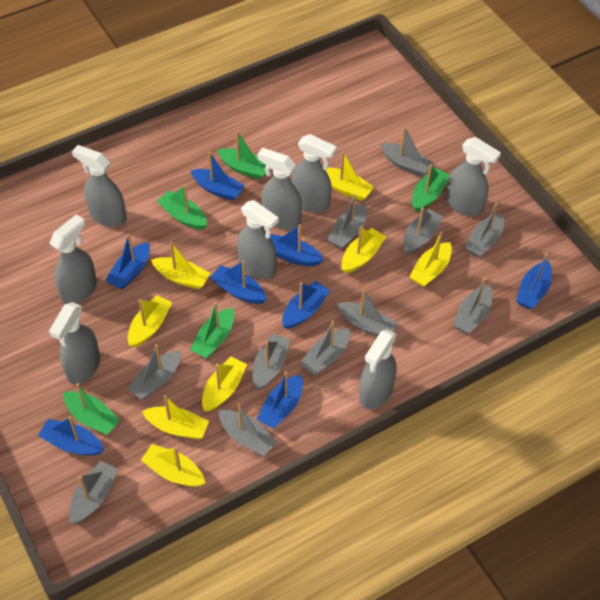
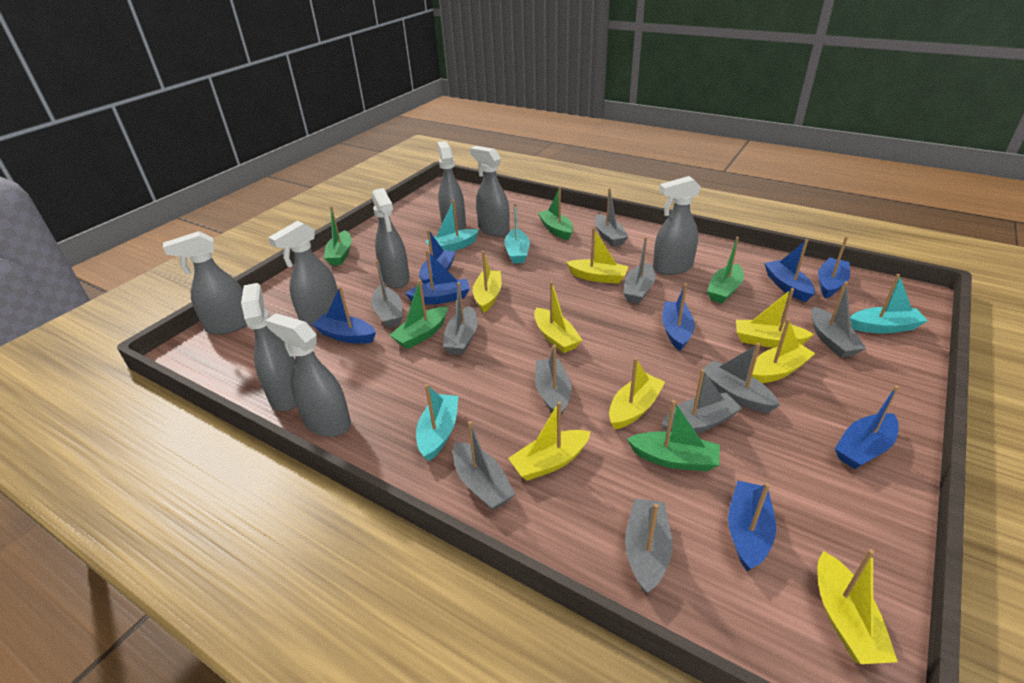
grey boat: [69,461,118,524] [127,344,181,400] [219,403,277,456] [253,333,290,390] [300,321,350,375] [327,194,367,249] [337,289,398,336] [381,126,433,177] [403,207,444,255] [453,278,492,334] [465,202,504,258] = 11 -> [371,260,403,328] [443,282,478,355] [453,421,515,511] [535,345,572,415] [595,188,628,247] [623,237,655,304] [625,498,673,594] [662,369,742,434] [703,343,780,413] [811,282,866,358] = 10
turquoise boat: none = 0 -> [416,384,459,462] [425,200,479,251] [504,203,530,264] [850,274,928,333] = 4

